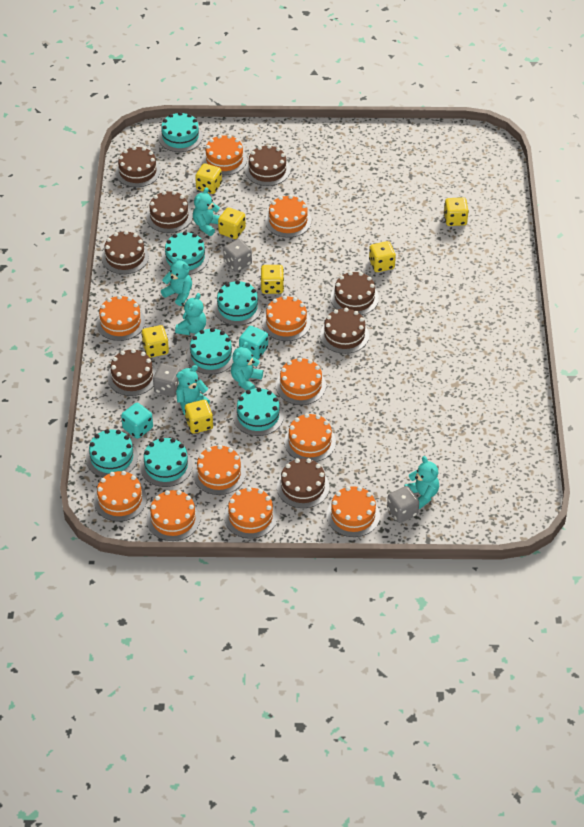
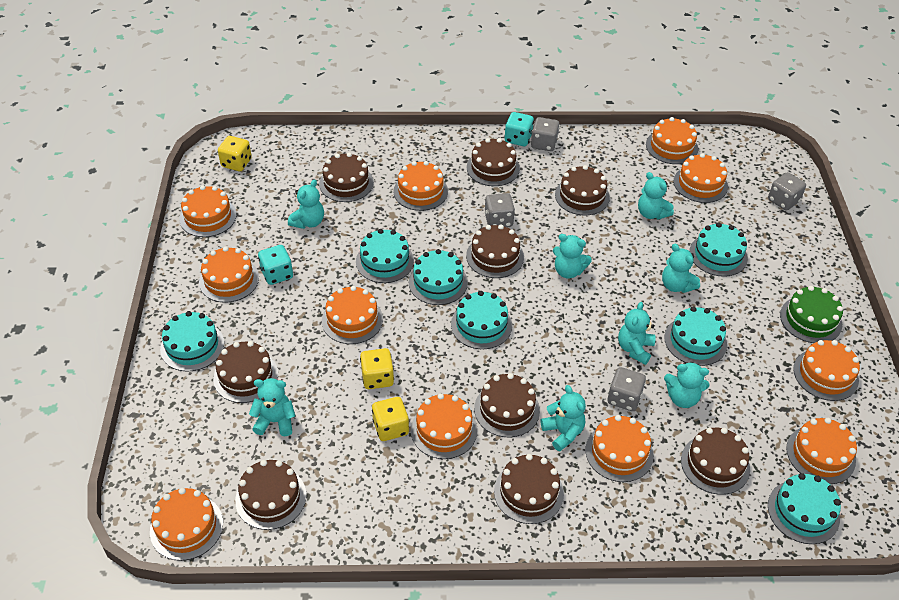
brown cake: [102,231,149,274] [107,349,157,396] [115,146,161,187] [146,191,193,233] [245,145,290,186] [277,458,329,508] [320,308,369,354] [331,271,379,315] = 8 -> [213,341,278,403] [235,460,306,530] [319,152,374,202] [466,224,524,278] [467,138,520,186] [474,373,540,437] [494,454,564,524] [555,165,610,215] [681,428,750,495] = 9
green cake: none = 0 -> [780,286,843,343] = 1
grey dice: [153,364,181,397] [223,239,252,272] [387,486,419,523] = 3 -> [484,193,515,227] [531,117,560,151] [608,367,646,411] [768,172,806,211] = 4
turquoise teddy bear: [161,257,192,306] [175,293,206,335] [176,365,210,415] [193,187,220,236] [231,342,263,390] [404,456,439,509] = 6 -> [249,378,295,436] [288,179,324,229] [541,385,586,451] [553,234,592,278] [618,302,655,365] [638,172,674,220] [662,244,700,293] [664,362,710,408] = 8
yellow dice: [141,325,169,358] [185,400,213,434] [195,163,222,194] [218,207,246,239] [261,265,284,294] [369,241,396,272] [444,197,469,226] = 7 -> [218,136,252,171] [360,348,394,389] [372,397,409,441] = 3

